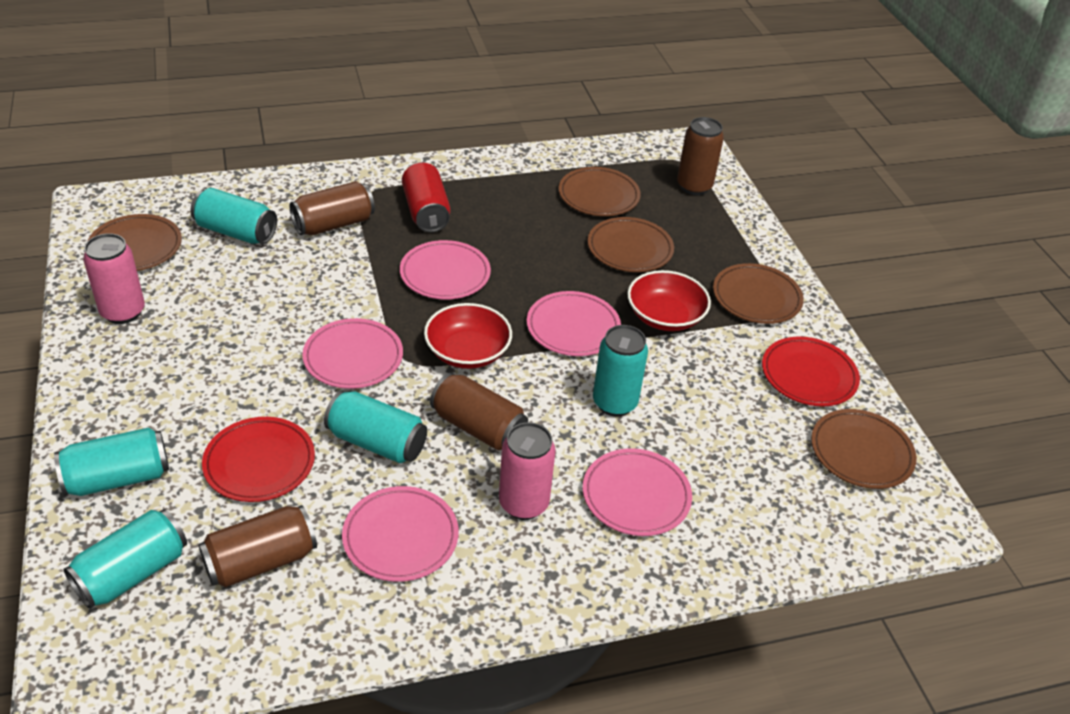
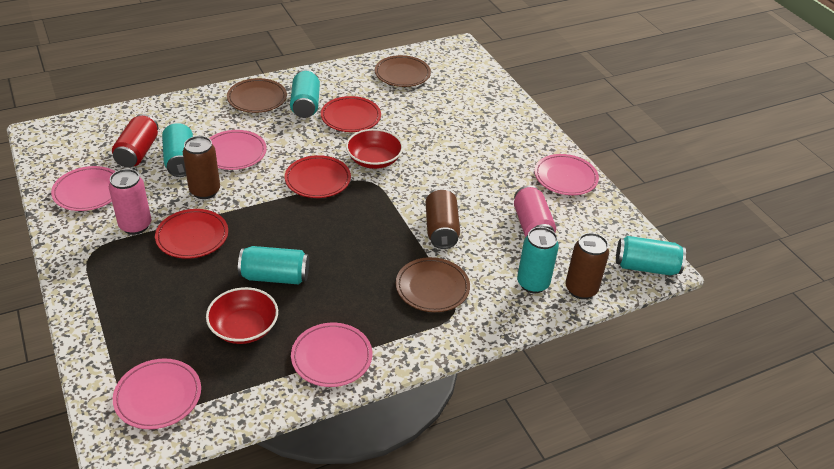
brown can: [198,505,317,587] [289,181,375,235] [430,373,528,450] [677,117,724,195] = 4 -> [183,136,220,199] [426,188,460,249] [565,233,609,299] = 3
brown plate: [88,214,182,271] [559,167,641,216] [588,217,674,272] [713,263,804,324] [811,409,917,489] = 5 -> [227,78,287,113] [375,55,431,87] [396,257,470,312] = 3
red plate: [202,417,315,502] [762,336,860,406] = 2 -> [155,209,228,259] [285,155,351,198] [321,96,381,132] = 3

